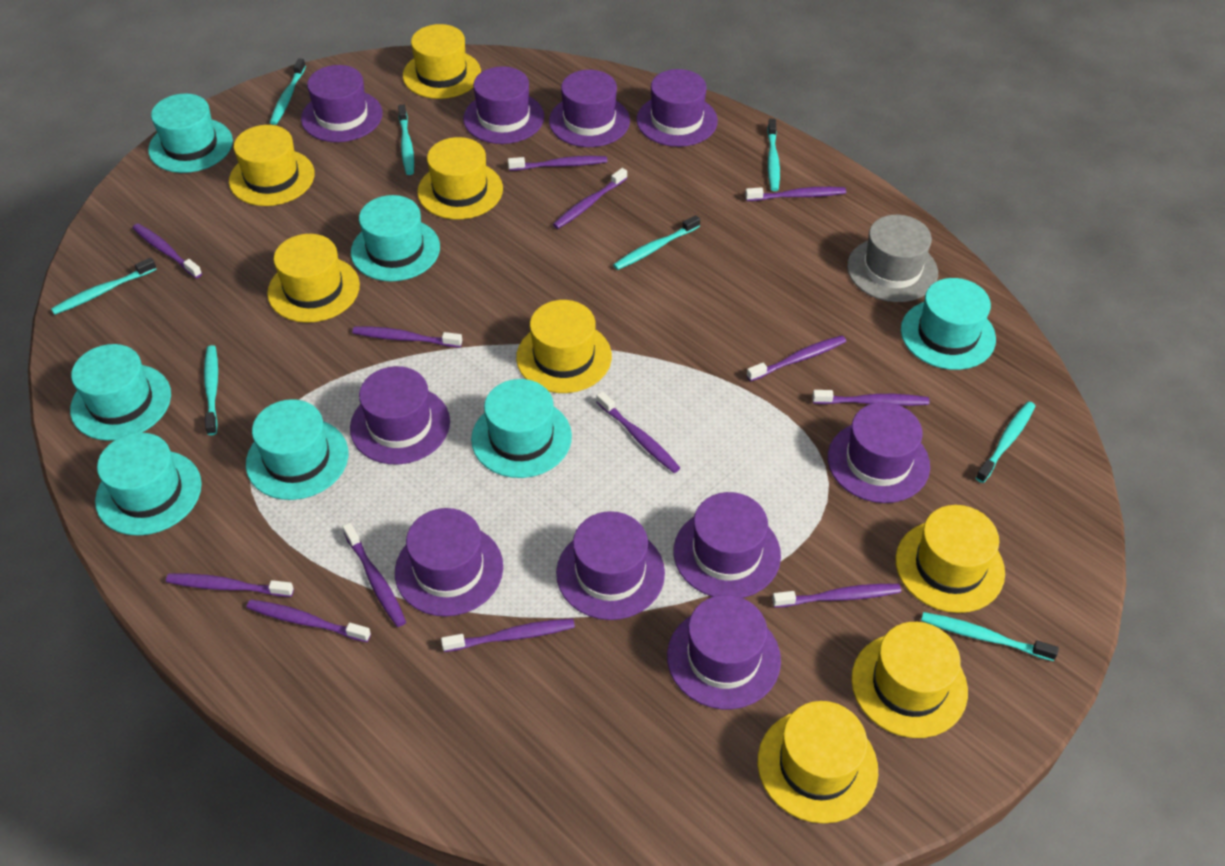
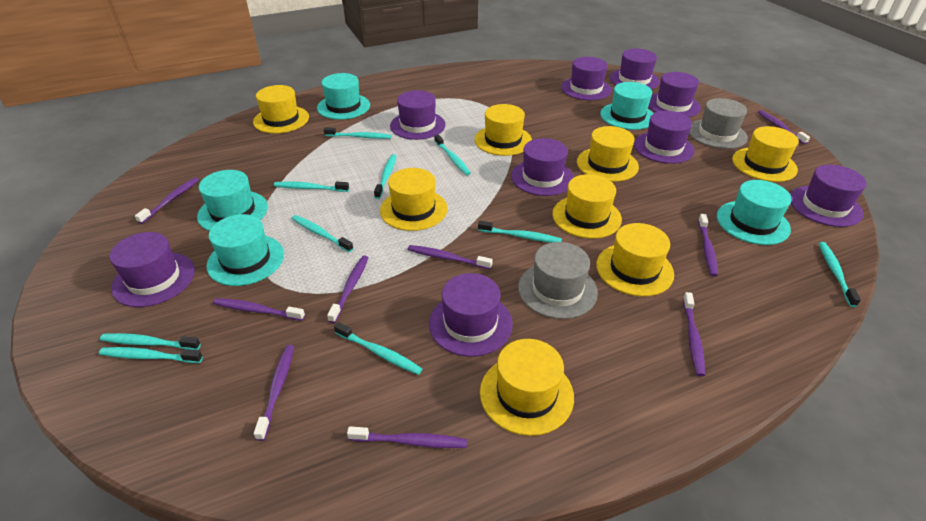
grey hat: [847,215,938,302] = 1 -> [518,242,598,319] [689,98,748,149] = 2
purple hat: [301,65,383,142] [350,366,450,464] [395,508,503,616] [463,66,544,144] [549,70,630,147] [556,511,665,620] [636,69,718,147] [667,595,781,709] [674,492,781,598] [828,402,930,503] = 10 -> [110,232,195,307] [390,90,446,140] [429,273,513,357] [511,138,574,196] [561,57,612,100] [610,49,660,90] [634,111,695,164] [648,72,701,117] [790,164,867,227] = 9
purple toothbrush: [133,224,202,279] [166,574,294,597] [247,599,371,642] [343,523,406,627] [352,326,462,348] [441,619,575,652] [508,156,607,171] [553,168,627,229] [597,391,680,473] [745,187,846,201] [747,335,846,382] [772,584,901,608] [812,390,930,406] = 13 -> [135,177,199,224] [213,298,305,321] [254,345,294,441] [327,255,369,323] [347,426,467,448] [408,245,493,270] [683,292,705,377] [698,214,718,277] [757,110,810,144] = 9
turquoise hat: [70,344,171,441] [95,433,202,536] [148,94,233,173] [246,399,348,500] [351,195,440,281] [471,379,572,478] [901,278,996,370] = 7 -> [197,170,268,231] [206,214,284,286] [317,73,370,120] [600,82,654,130] [717,180,792,245] = 5
turquoise toothbrush: [51,258,157,315] [204,345,218,435] [270,58,306,125] [398,104,414,175] [613,215,700,270] [767,119,780,191] [921,612,1059,661] [976,401,1035,483] = 8 -> [99,347,203,363] [100,333,201,350] [274,181,349,192] [291,215,353,252] [324,127,392,139] [334,322,422,375] [374,154,396,199] [434,134,471,175] [478,221,562,243] [819,242,861,307] = 10

